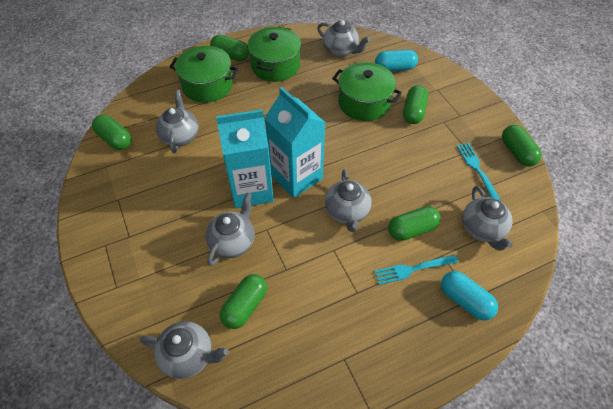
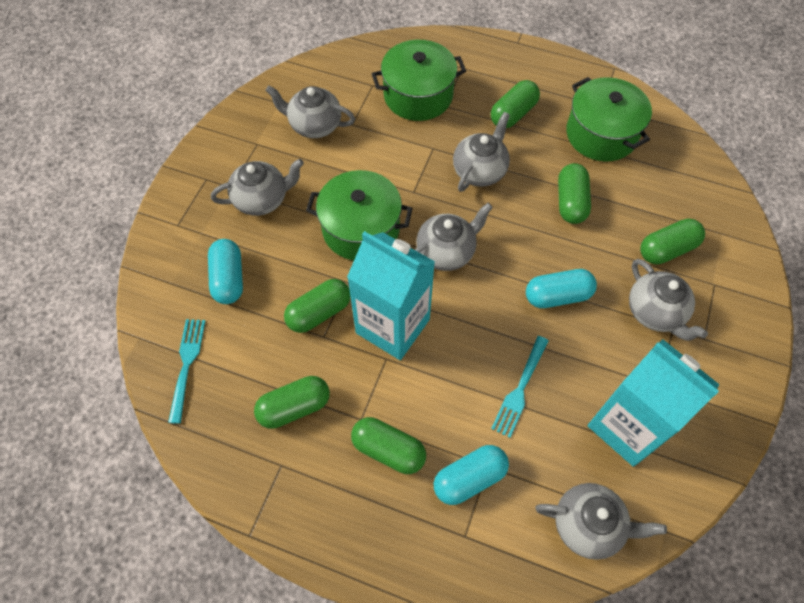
turquoise capsule: [375,49,418,71] [441,271,498,320] = 2 -> [208,239,243,304] [434,445,509,505] [526,269,597,308] = 3

